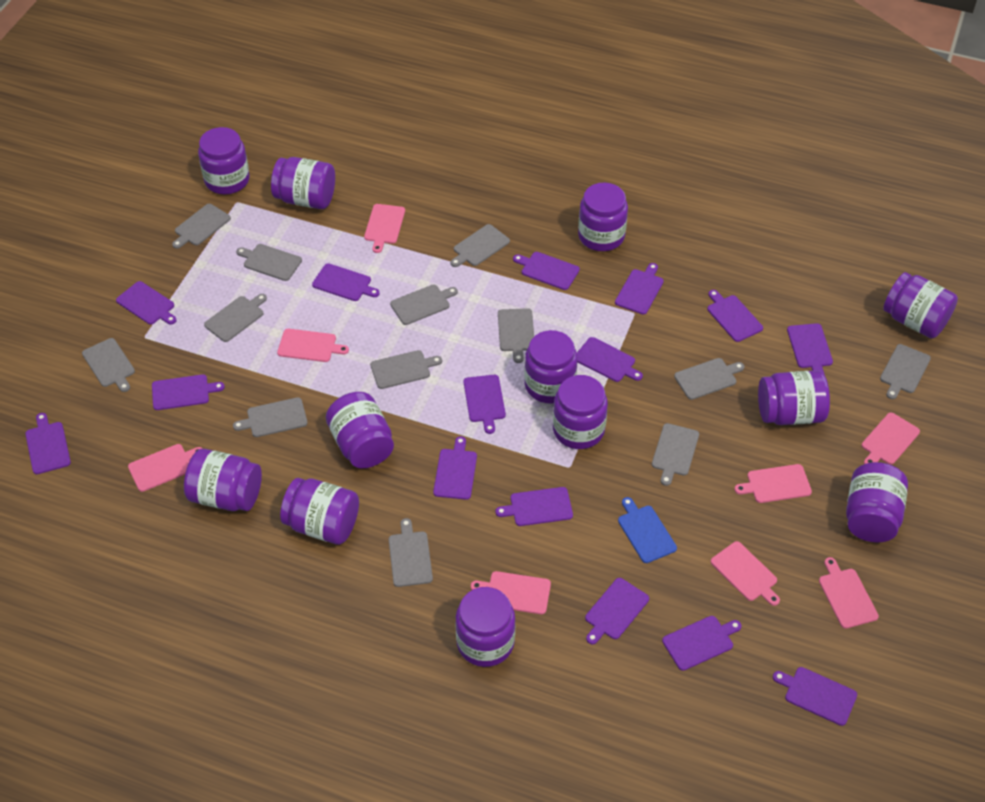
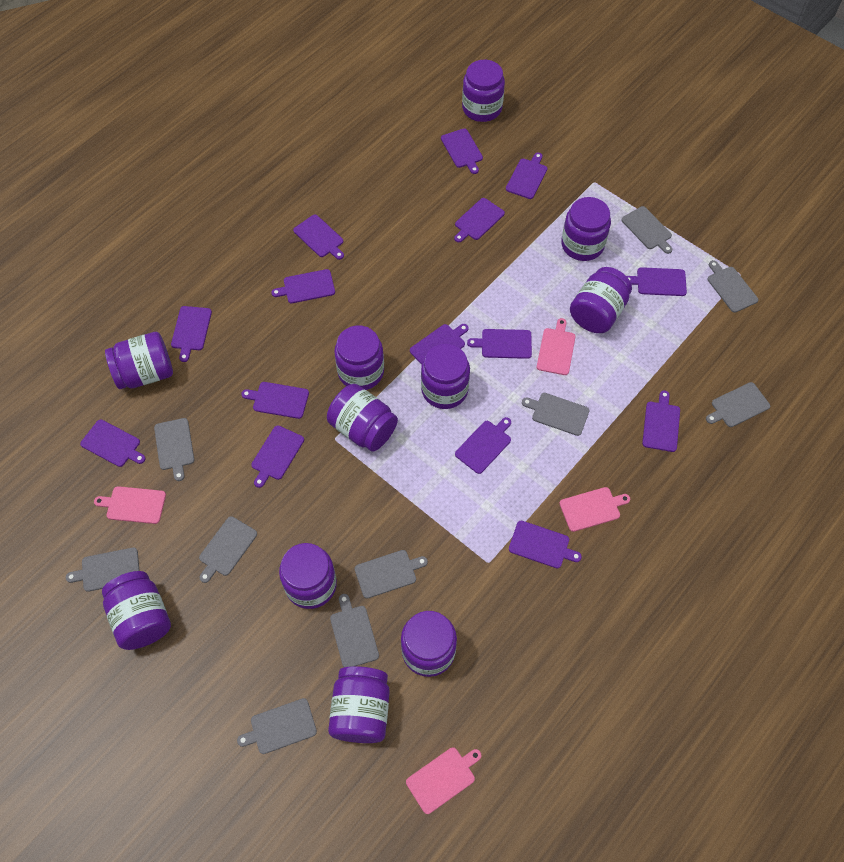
blue cutting board: [618,497,677,563] = 1 -> none = 0
grey cutting board: [82,338,135,392] [172,204,231,249] [204,294,267,342] [233,397,308,437] [236,244,302,281] [370,350,442,389] [389,518,433,587] [390,285,458,325] [450,224,510,267] [498,308,534,363] [652,423,699,486] [674,358,744,400] [880,344,931,399] = 13 -> [66,548,140,592] [154,418,194,481] [199,516,257,583] [237,698,317,754] [330,594,379,667] [355,550,428,599] [522,393,590,436] [621,206,673,254] [706,382,770,427] [707,260,759,313] = 10
pink cutting board: [128,444,203,492] [277,329,349,362] [364,204,405,253] [471,571,551,614] [711,541,780,606] [735,464,812,503] [819,557,879,629] [862,412,920,465] = 8 -> [94,486,166,524] [406,747,481,814] [537,318,576,375] [559,487,630,532] = 4
purple jar: [184,449,262,511] [198,127,249,194] [271,157,335,209] [280,478,359,545] [326,392,394,468] [455,587,515,667] [524,330,577,403] [553,375,608,449] [578,182,628,251] [758,370,830,425] [846,462,908,543] [883,272,958,338] = 12 -> [102,571,171,650] [105,332,173,389] [279,543,337,609] [327,384,398,451] [328,666,390,743] [334,325,384,390] [401,611,457,677] [421,344,470,409] [462,60,505,122] [561,197,611,261] [570,267,632,333] = 11

